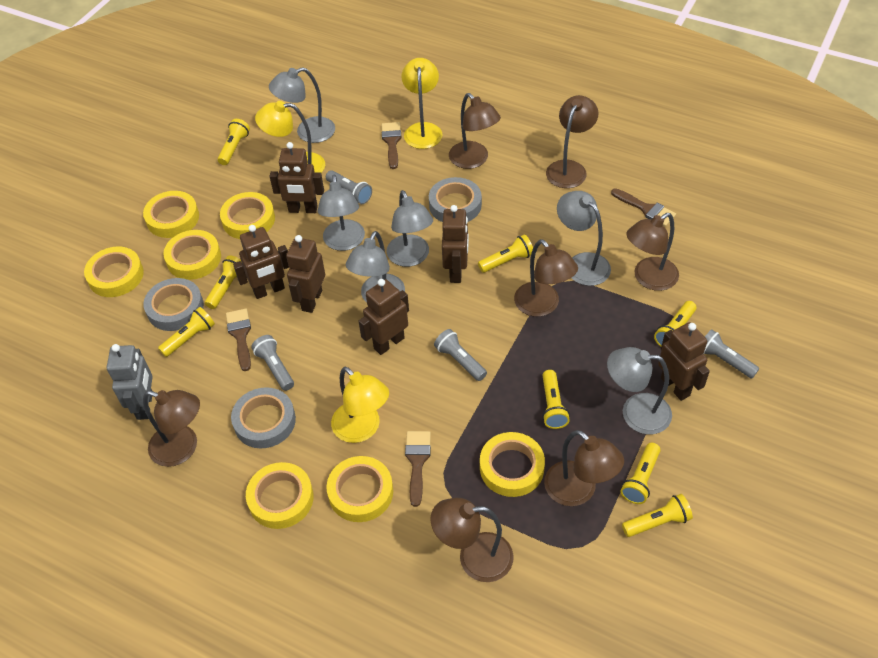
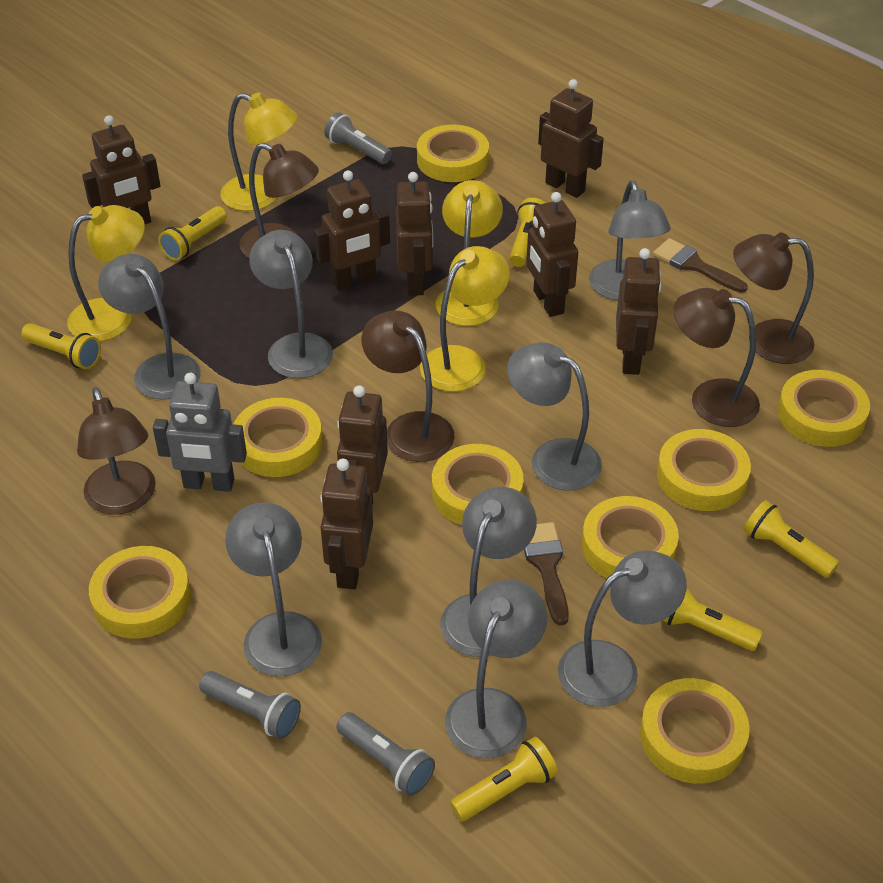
brown brush: [226,309,251,371] [382,122,402,169] [405,431,431,507] [611,188,676,227] = 4 -> [524,522,569,625] [653,238,748,293] = 2
brown lamp: [143,390,200,467] [430,498,514,582] [449,93,501,169] [514,239,578,317] [544,430,624,506] [546,95,598,188] [626,213,679,291] = 7 -> [77,388,156,515] [239,143,319,258] [361,310,454,462] [674,288,760,427] [733,232,814,364] = 5
brown robot: [233,225,289,299] [270,142,324,213] [286,235,325,313] [359,279,409,355] [442,205,469,283] [658,322,710,401] = 6 -> [82,115,160,224] [314,170,390,290] [320,459,373,589] [337,385,388,505] [396,172,433,296] [526,192,578,317] [538,79,604,198] [616,248,661,375] = 8
grey flashlight: [251,335,294,391] [326,170,372,204] [434,329,487,381] [703,329,759,378] = 4 -> [199,671,301,739] [324,112,392,164] [337,712,435,796] = 3
grey lamp: [269,67,335,143] [317,175,365,251] [346,231,405,303] [387,190,433,267] [557,191,611,286] [607,347,672,434] = 6 -> [98,254,201,400] [225,502,322,676] [249,230,333,378] [440,487,537,657] [445,580,547,758] [507,342,602,491] [558,550,687,707] [589,181,671,300] = 8
grey tape: [143,278,204,331] [231,387,296,448] [429,177,482,222] = 3 -> none = 0
yellow flashlight: [158,307,215,357] [205,255,241,309] [218,119,250,165] [478,234,533,273] [542,370,570,429] [621,443,660,504] [622,494,693,537] [654,301,696,347] = 8 -> [21,323,101,369] [158,206,227,260] [450,737,558,822] [509,198,546,267] [662,588,763,651] [744,500,839,578] = 6
yellow lamp: [255,101,325,173] [331,367,389,443] [401,58,443,149] = 3 -> [67,205,145,341] [221,92,298,211] [420,246,510,392] [436,180,503,326] = 4
yellow tape: [84,247,144,297] [143,191,199,238] [163,230,221,280] [220,192,275,239] [246,462,314,529] [326,456,393,522] [480,432,545,497] = 7 -> [89,546,191,639] [233,398,322,477] [417,125,489,182] [432,444,524,525] [582,496,679,578] [640,678,750,784] [657,429,751,511] [778,370,870,447] = 8

